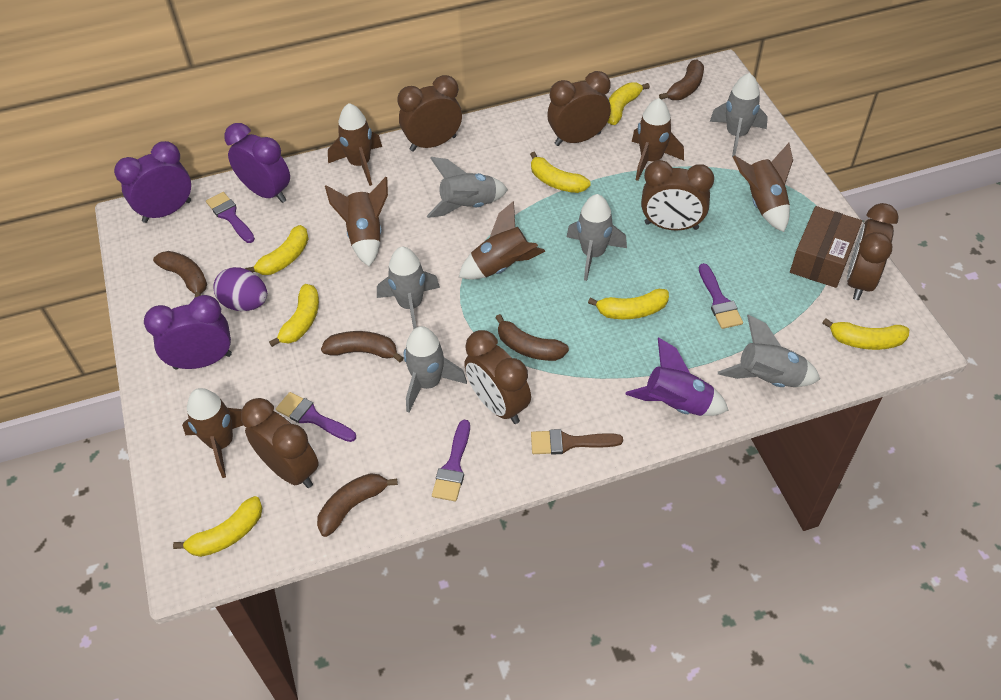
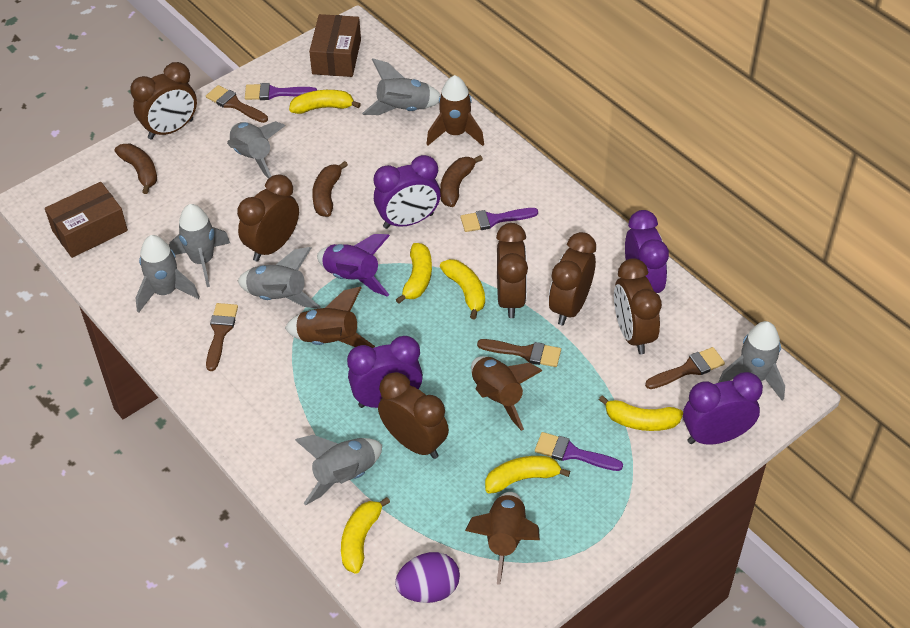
brown banana: [153,251,207,297] [317,473,398,537] [321,331,404,363] [495,314,569,361] [659,60,704,100] = 5 -> [115,144,157,194] [312,161,348,217] [440,155,483,207] = 3
brown box: [790,206,862,288] = 1 -> [45,182,128,258] [309,14,361,77] = 2
brown brush: [531,429,623,455] = 1 -> [206,85,268,123] [206,303,238,371] [477,339,561,367] [645,347,725,389] = 4
brown rocket: [182,388,243,478] [325,177,388,267] [328,103,382,186] [459,201,545,280] [632,98,684,181] [733,143,793,232] = 6 -> [285,287,375,348] [427,75,484,146] [465,492,540,585] [471,356,543,431] = 4
grey rocket: [377,247,440,330] [404,326,467,412] [427,157,508,218] [567,194,627,281] [710,73,768,157] [718,315,820,387] = 6 -> [136,235,200,313] [169,204,230,287] [227,121,285,179] [238,247,320,309] [295,435,382,505] [362,58,441,115] [718,321,785,401] = 7
purple brush: [206,192,255,243] [276,392,356,442] [432,420,470,501] [699,263,743,329] = 4 -> [245,83,317,100] [461,208,538,232] [535,432,623,471] = 3
purple clock: [114,141,191,223] [144,295,232,370] [224,123,290,203] = 3 -> [347,336,423,408] [374,155,441,229] [625,210,669,293] [683,372,763,445] = 4
yellow banana: [173,496,262,557] [245,225,309,275] [269,284,319,347] [530,152,591,193] [588,289,669,319] [607,83,650,125] [822,318,909,350] = 7 -> [289,90,361,114] [341,497,390,573] [396,243,432,304] [440,259,485,319] [485,456,570,494] [599,395,683,431] = 6

